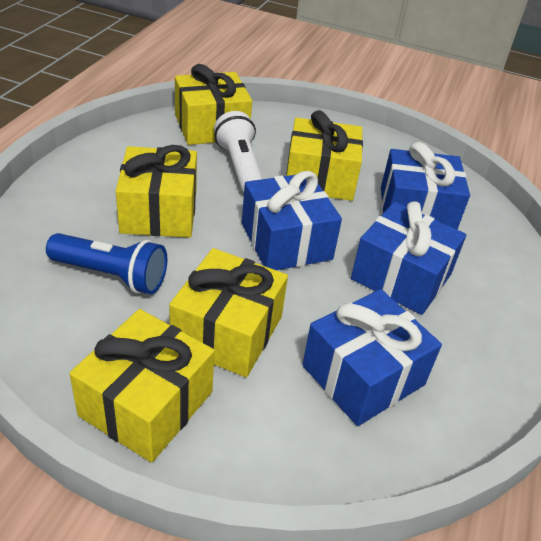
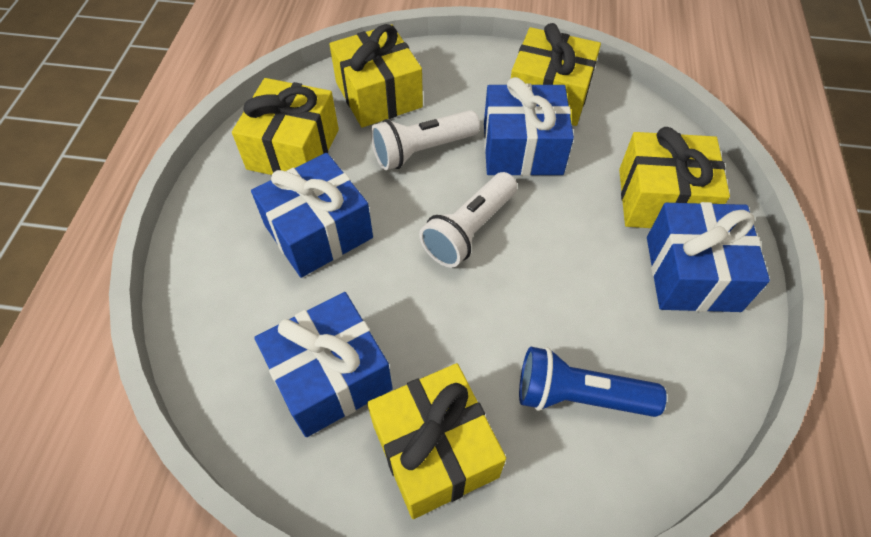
white flashlight: [214,111,263,192] = 1 -> [371,110,480,170] [419,172,517,268] = 2

